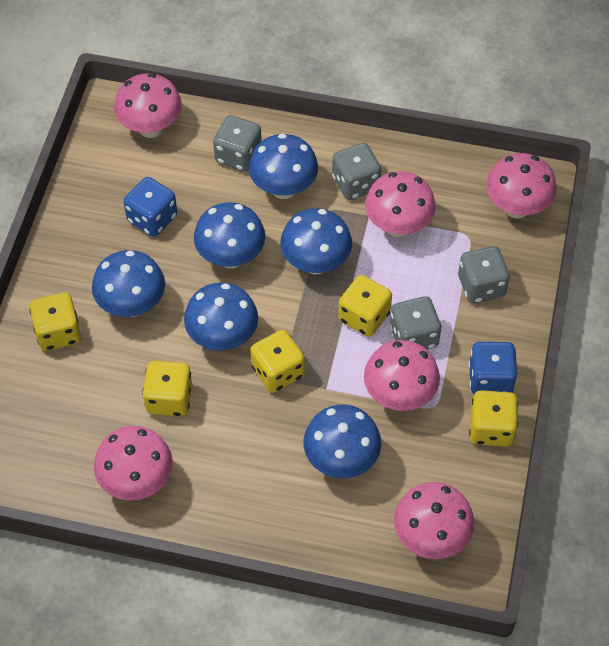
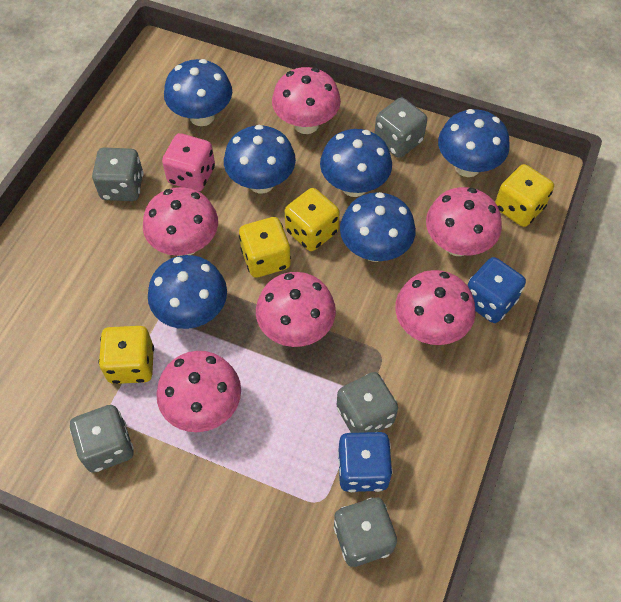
grey dice: [213,115,262,172] [332,143,381,200] [390,296,441,350] [458,246,510,303] = 4 -> [70,405,134,473] [92,148,144,201] [334,497,397,567] [337,372,398,433] [374,98,427,158] = 5
pink dice: none = 0 -> [162,133,215,191] = 1
yellow dice: [29,293,81,351] [142,361,192,417] [250,330,305,393] [338,275,392,337] [469,390,518,447] = 5 -> [99,326,154,384] [239,217,291,278] [285,188,340,251] [495,164,554,227] = 4

